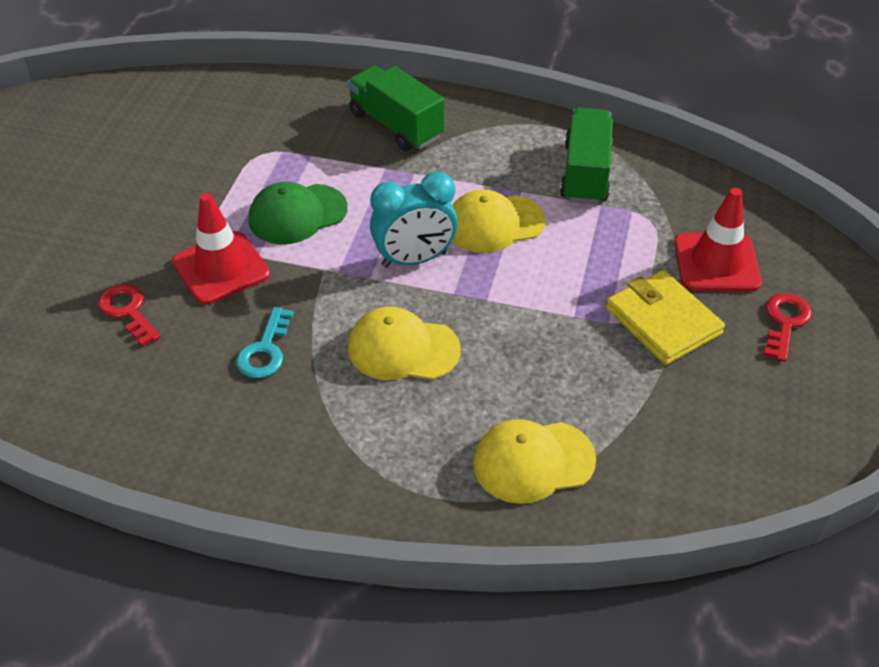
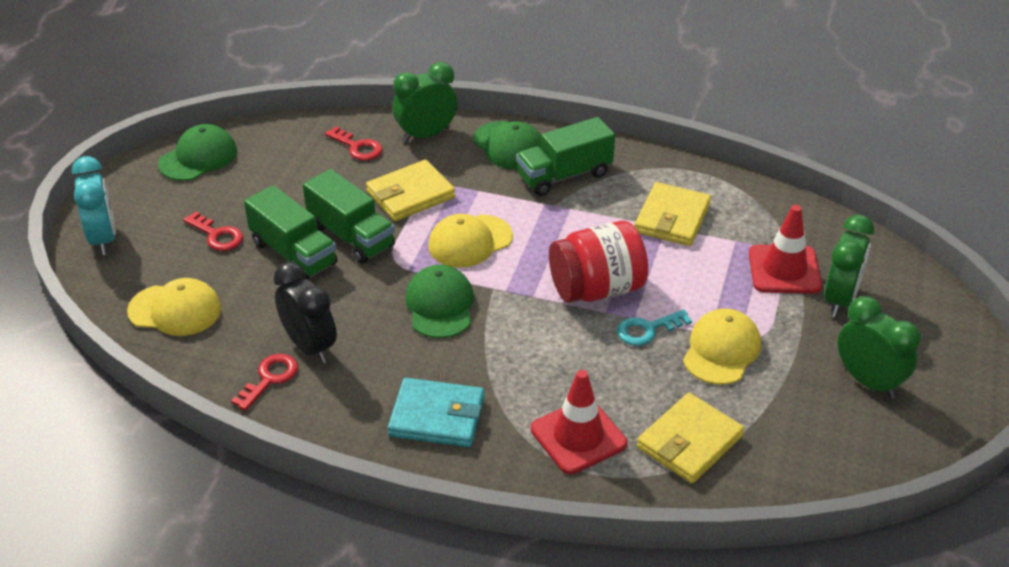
black clock: none = 0 -> [274,262,337,363] = 1
green cap: [249,182,348,244] = 1 -> [158,124,237,181] [405,265,474,338] [473,121,541,169] = 3
green clock: none = 0 -> [392,62,458,142] [824,215,874,317] [838,296,921,399] = 3
green truck: [348,66,444,151] [560,108,613,204] = 2 -> [244,185,338,279] [303,169,395,264] [516,117,615,196] = 3
red jar: none = 0 -> [549,221,648,303] = 1
red key: [98,284,161,346] [764,293,812,362] = 2 -> [183,211,243,251] [231,354,298,411] [325,126,383,161] = 3
turquoise wallet: none = 0 -> [388,378,484,447] = 1
yellow wallet: [606,270,725,365] = 1 -> [366,160,455,221] [634,182,711,246] [637,393,744,484] = 3

